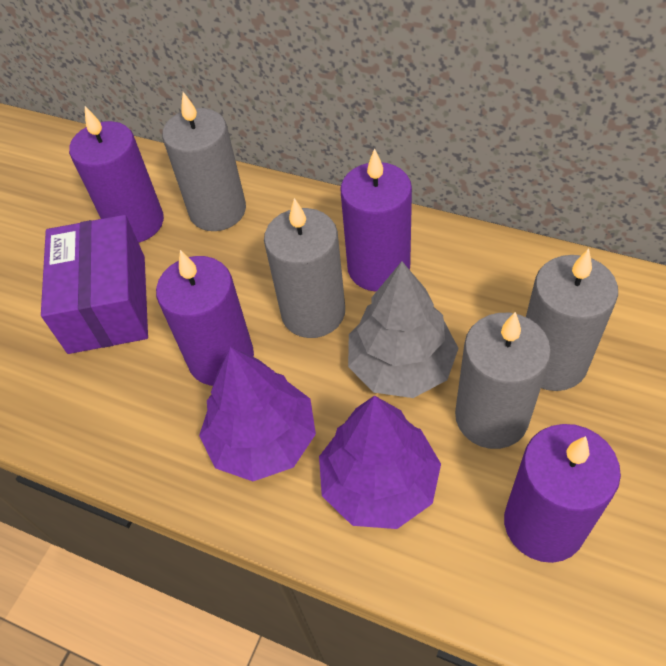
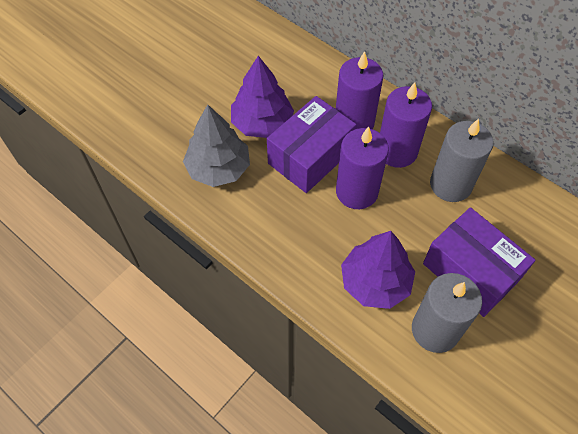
grey candle: [162,92,246,231] [264,198,345,338] [455,312,551,449] [526,249,618,391] = 4 -> [412,273,482,353] [430,119,494,202] = 2
purple box: [41,215,148,354] = 1 -> [267,96,357,193] [423,207,536,317] = 2
purple candle: [69,106,164,243] [156,250,254,386] [340,148,412,292] [504,424,621,563] = 4 -> [336,51,383,129] [336,127,389,209] [380,83,432,168] = 3

